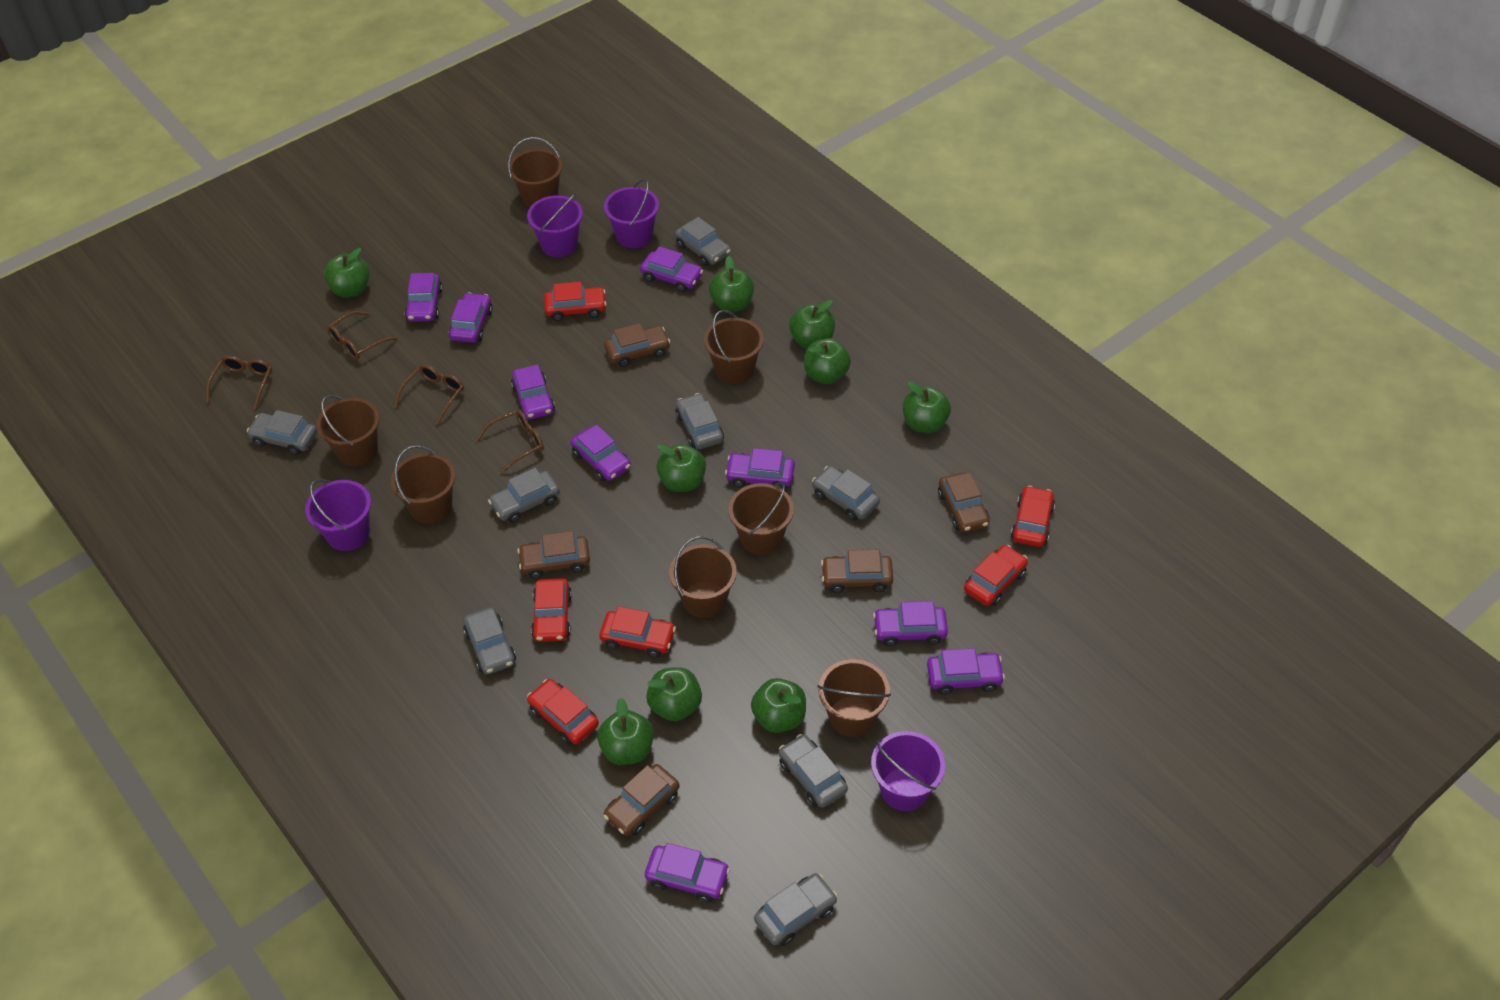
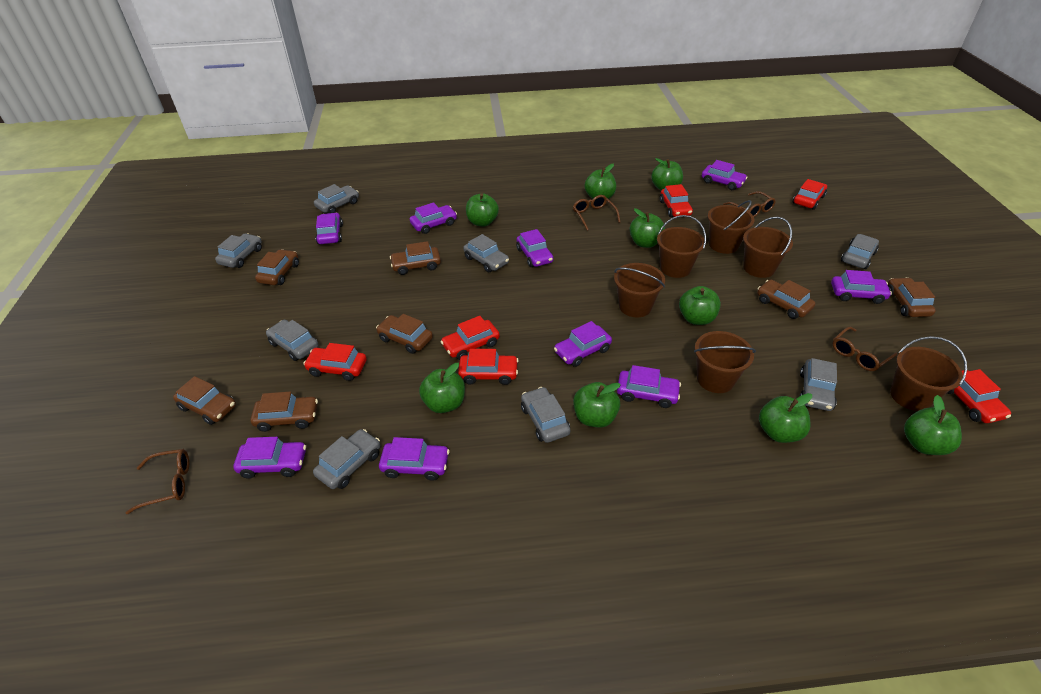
brown bucket: [316,395,380,466] [391,445,456,524] [508,137,563,207] [669,536,737,618] [704,310,764,384] [728,482,794,555] [817,659,891,737] = 7 -> [614,263,665,317] [657,215,706,278] [694,331,756,393] [708,200,755,254] [743,217,793,278] [890,336,967,411] = 6
brown car: [517,531,590,579] [603,764,680,836] [604,323,670,367] [821,550,893,593] [938,472,990,532] = 5 -> [173,376,236,425] [251,392,318,432] [255,249,299,285] [376,314,433,354] [390,241,441,275] [757,280,816,319] [888,277,936,317] = 7
purple bucket: [305,479,371,551] [527,193,583,257] [604,179,659,248] [871,731,945,811] = 4 -> none = 0

